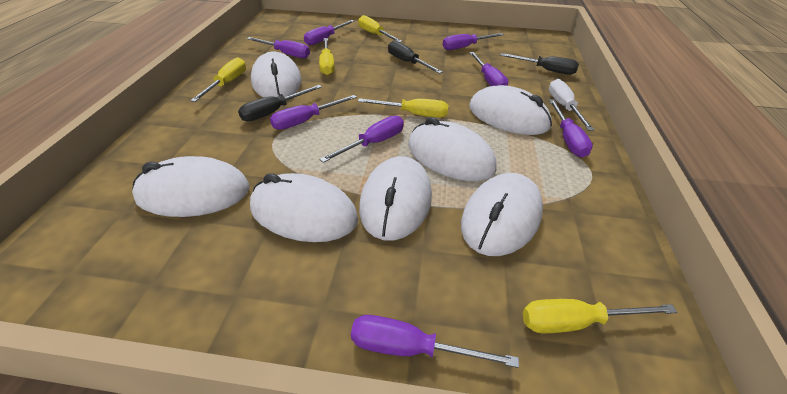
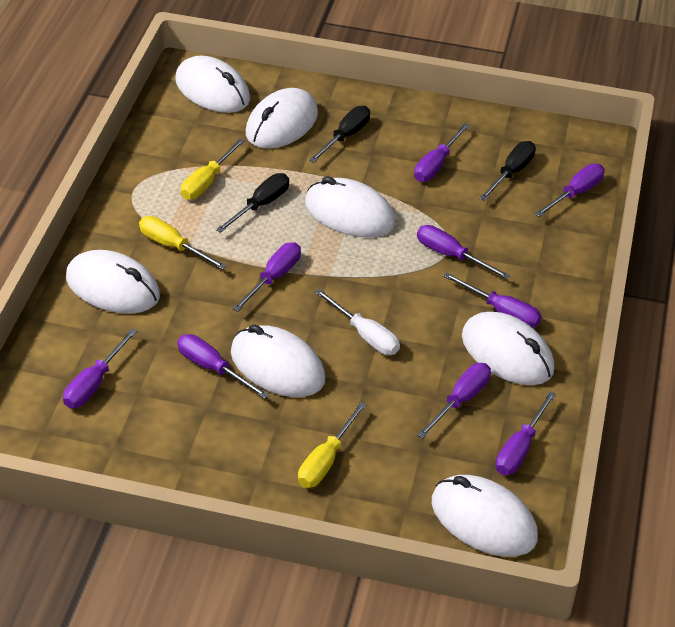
purple screwdriver: [247,37,310,58] [270,95,357,130] [304,20,355,46] [319,116,404,163] [351,315,519,368] [443,33,504,50] [469,52,508,86] [549,100,593,157] = 8 -> [63,328,137,408] [177,334,269,399] [232,242,301,312] [414,123,470,182] [417,225,510,279] [417,363,491,439] [443,272,541,328] [496,391,556,475] [535,164,605,217] = 9
yellow screwdriver: [190,58,246,102] [319,38,335,75] [358,15,402,43] [358,98,449,118] [523,299,677,333] = 5 -> [139,216,227,270] [181,139,245,200] [298,402,366,488] = 3

